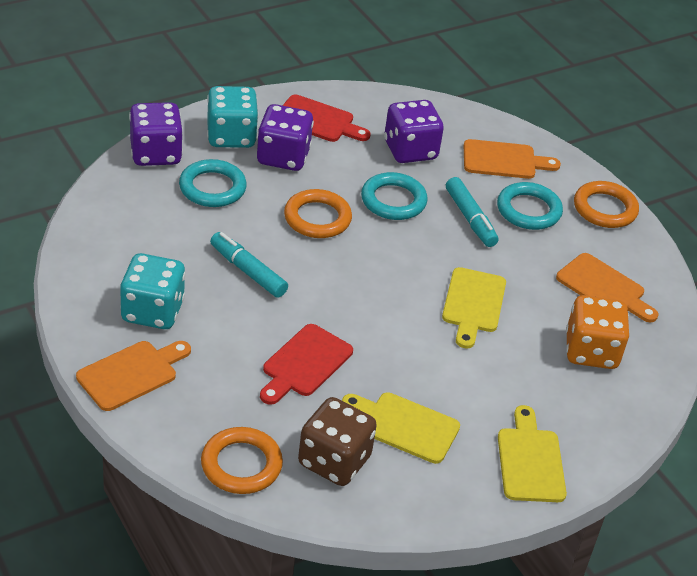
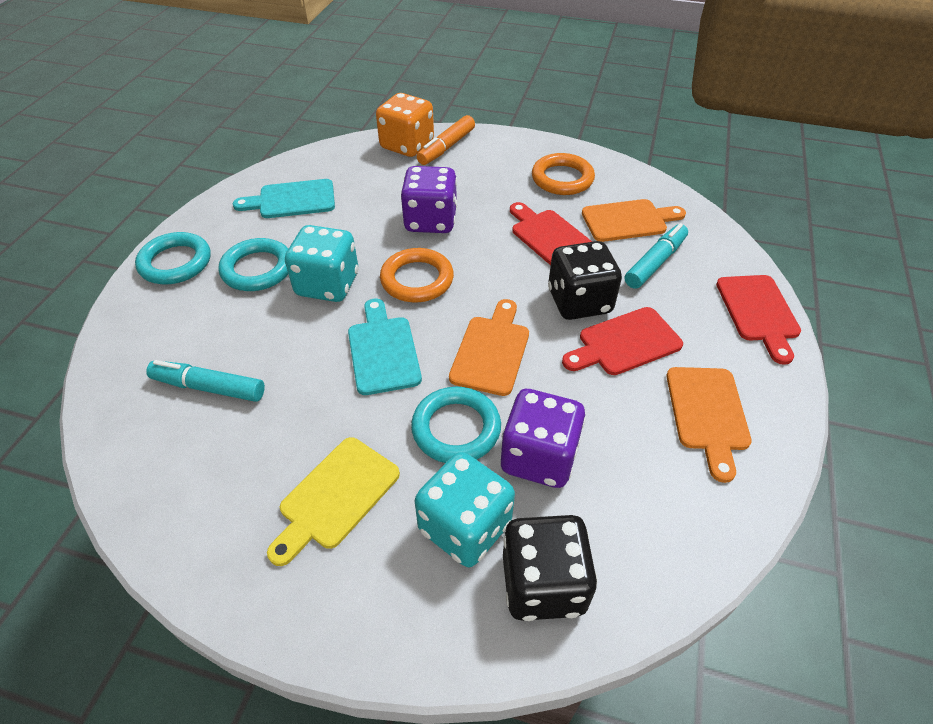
black dice: none = 0 -> [503,515,598,621] [548,241,622,320] = 2
brown dice: [298,397,377,486] = 1 -> none = 0
orange marker: none = 0 -> [417,115,475,165] = 1
orange ring: [201,427,283,494] [284,189,352,238] [574,181,639,228] = 3 -> [380,248,454,302] [532,153,595,195] = 2
purple dice: [129,102,183,166] [257,104,314,171] [384,100,444,163] = 3 -> [401,166,457,233] [501,389,586,488] = 2
red cutting board: [260,324,353,405] [282,95,371,142] = 2 -> [510,202,592,265] [562,307,683,375] [716,275,801,365] = 3
turquoise cutting board: none = 0 -> [233,179,335,218] [348,299,422,395] = 2
yellow cutting board: [342,392,460,464] [442,267,506,349] [498,405,567,502] = 3 -> [267,437,400,566] = 1

